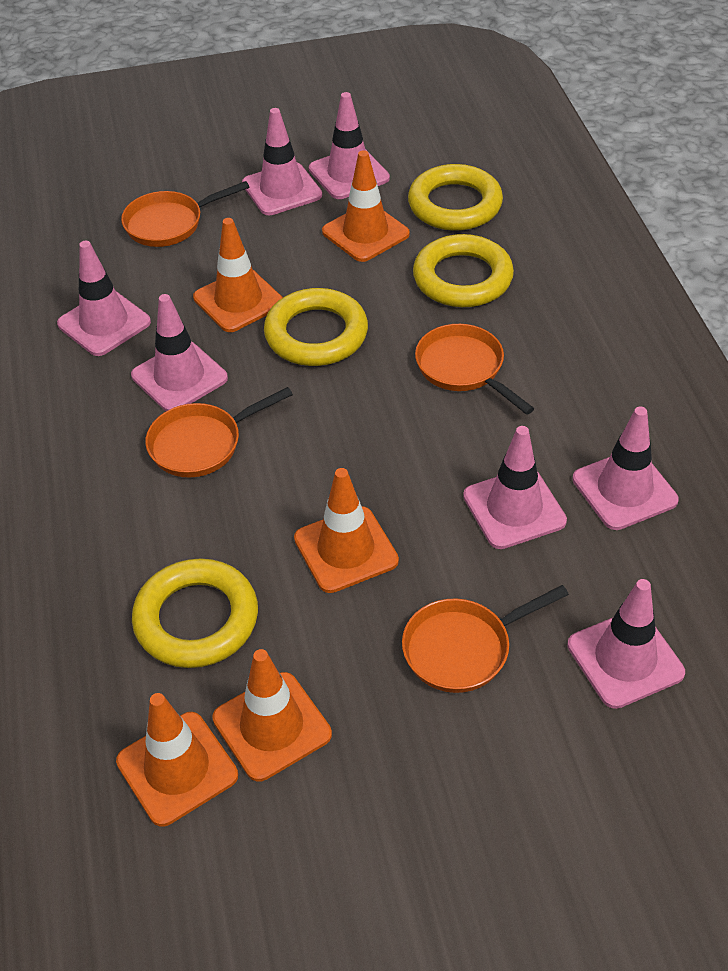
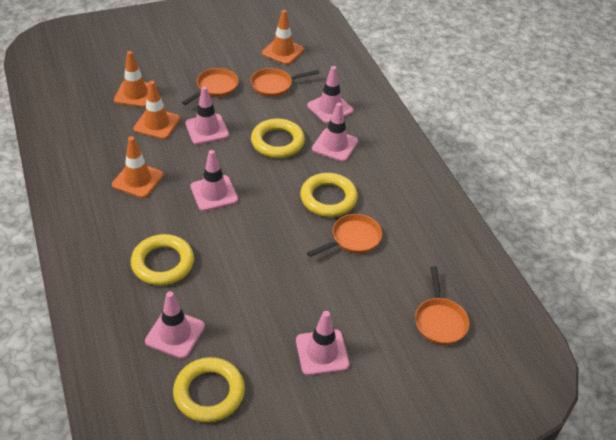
orange traffic cone: [116,693,238,827] [193,218,283,332] [212,649,332,781] [294,468,399,593] [322,150,410,262] = 5 -> [112,136,164,198] [114,51,157,107] [133,81,180,139] [262,10,304,65] = 4
pink traffic cone: [57,241,151,356] [131,294,228,411] [242,108,322,215] [309,92,390,199] [463,426,567,549] [567,579,685,709] [572,406,679,530] = 7 -> [145,291,205,359] [185,86,229,145] [190,150,238,211] [296,311,349,376] [307,66,354,124] [312,103,358,162] = 6

